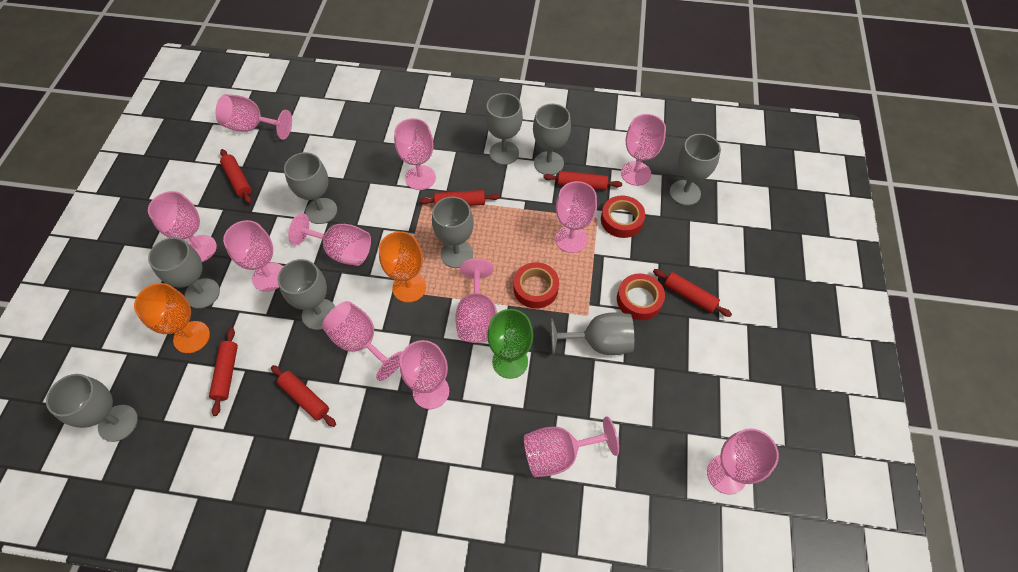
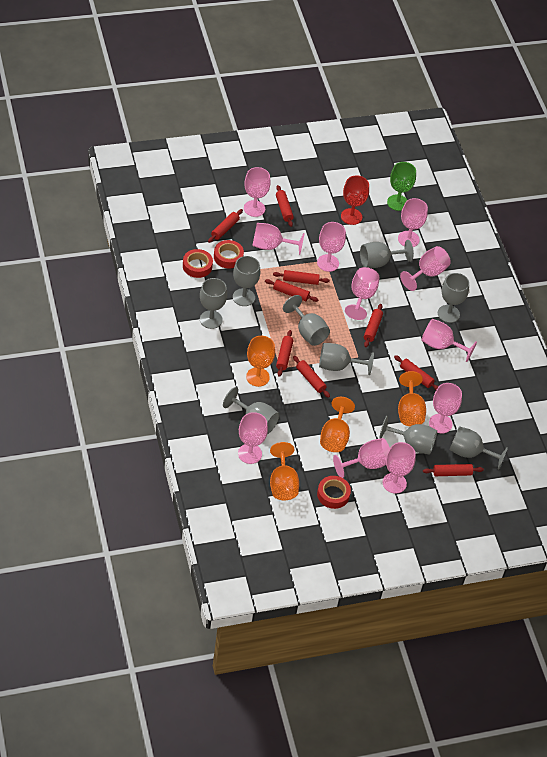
orange goblet: [134,283,210,353] [379,231,426,303] = 2 -> [246,336,275,387] [270,442,299,500] [320,397,355,452] [398,371,426,427] = 4
pink goblet: [148,191,217,262] [215,94,292,140] [223,220,283,292] [288,213,371,266] [322,301,402,381] [394,118,436,190] [400,340,449,409] [455,258,497,343] [524,416,619,477] [555,181,597,253] [621,114,666,186] [707,428,779,495] = 12 -> [238,412,268,464] [244,167,271,217] [252,223,304,255] [317,222,346,272] [333,438,390,478] [345,267,380,320] [382,442,416,493] [398,198,428,247] [400,246,451,291] [421,319,477,362] [429,383,462,434] = 11
red goblet: none = 0 -> [341,175,369,225] = 1
red rolling pin: [209,328,238,416] [220,149,252,204] [271,365,336,427] [419,190,500,206] [543,171,622,190] [653,269,732,317] = 6 -> [208,209,243,243] [265,279,318,302] [273,270,330,285] [276,185,294,227] [276,330,293,377] [293,356,330,398] [364,304,383,347] [394,355,439,390] [423,464,484,476] = 9

